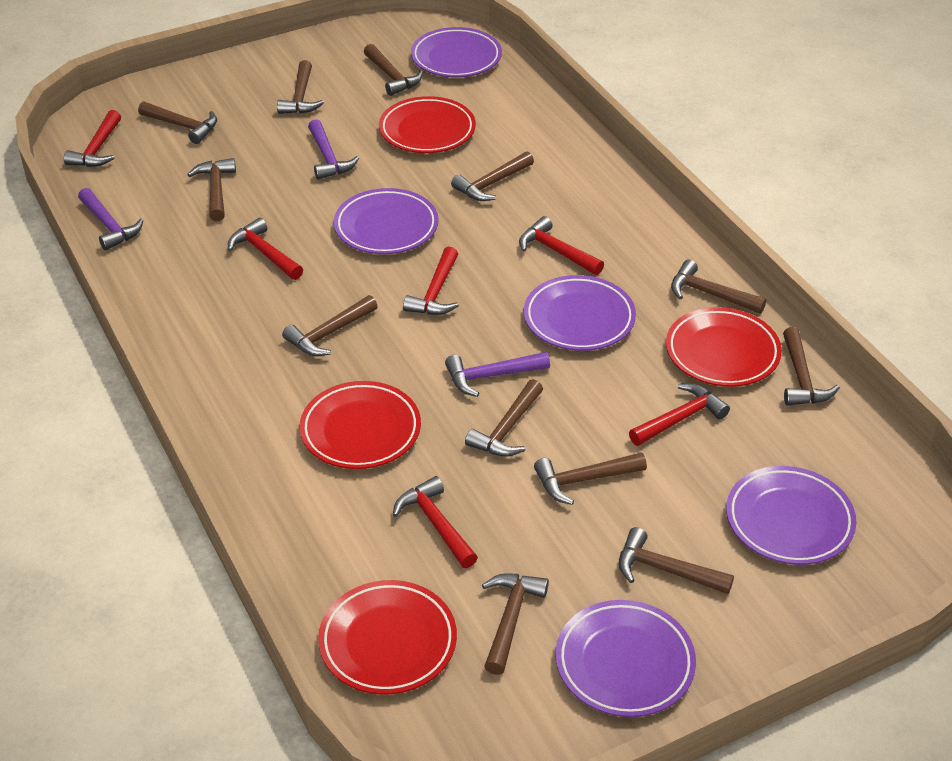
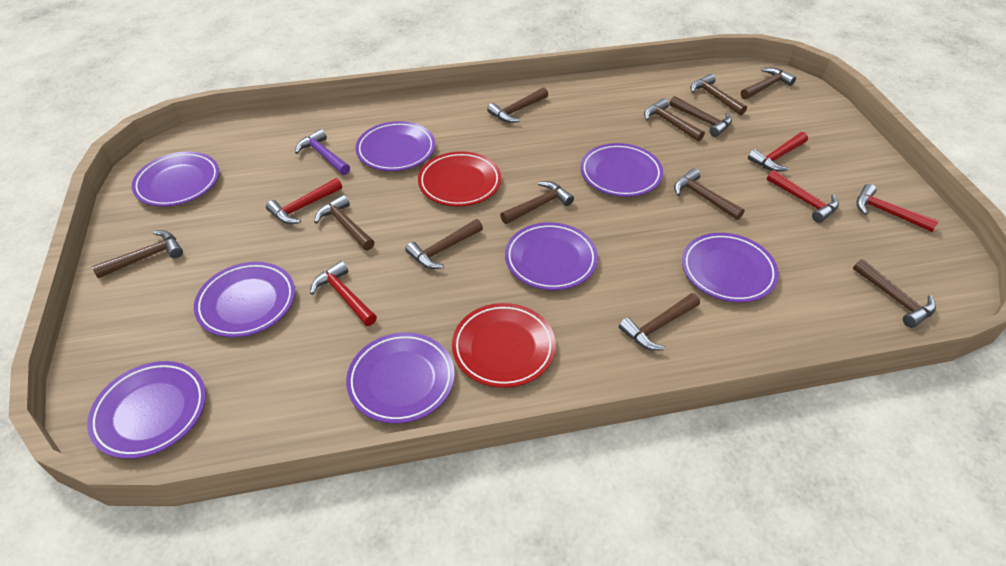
purple hammer: [78,188,144,250] [308,119,359,179] [445,352,550,397] = 3 -> [295,129,350,175] = 1
purple plate: [334,188,439,254] [411,27,502,77] [524,275,636,351] [556,600,696,717] [726,466,856,565] = 5 -> [87,361,206,459] [132,152,219,207] [194,262,295,338] [346,332,455,424] [355,121,435,171] [505,222,598,290] [580,143,663,197] [682,233,779,303] = 8
red hammer: [64,110,121,167] [228,218,303,280] [393,476,478,568] [403,247,459,315] [519,216,604,275] [629,383,730,446] = 6 -> [266,178,342,224] [310,261,377,326] [748,132,808,172] [767,170,839,223] [856,184,938,232] = 5
red plate: [300,381,421,469] [318,580,457,695] [379,96,476,153] [666,307,782,387] = 4 -> [418,151,501,206] [452,303,556,388] = 2

